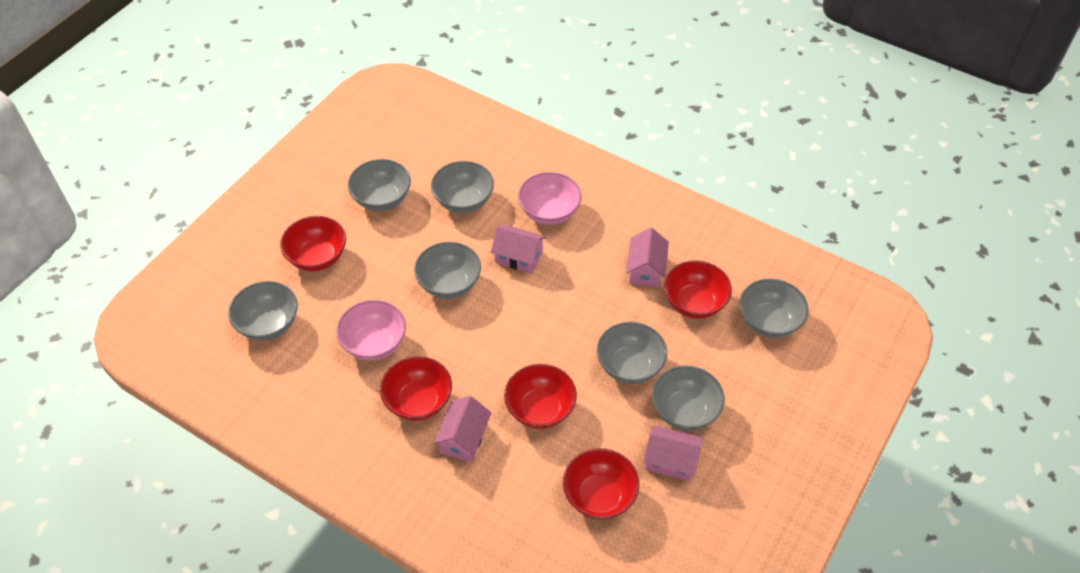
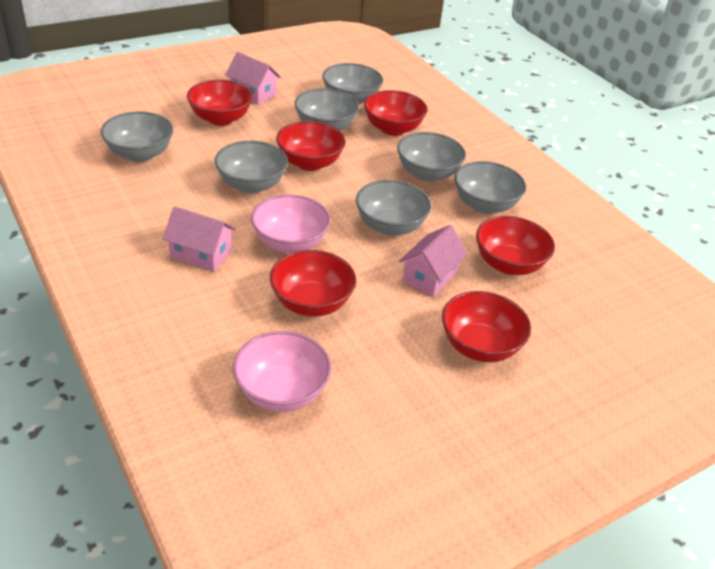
pink house: [434,396,491,462] [491,225,546,274] [626,227,669,287] [644,425,703,481] = 4 -> [163,206,236,272] [225,52,281,105] [399,225,468,297] = 3
red bowl: [280,216,346,271] [380,356,452,421] [504,364,577,429] [563,448,639,520] [664,260,732,319] = 5 -> [187,80,253,126] [270,250,356,316] [276,121,346,171] [364,90,428,136] [442,291,531,362] [476,216,555,275] = 6

